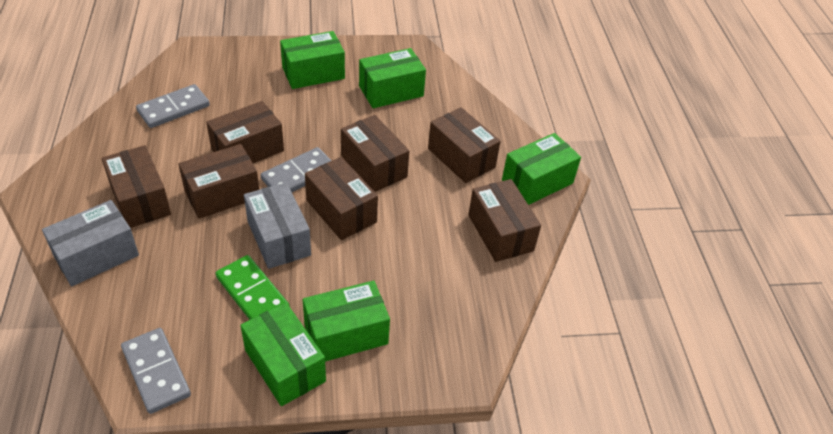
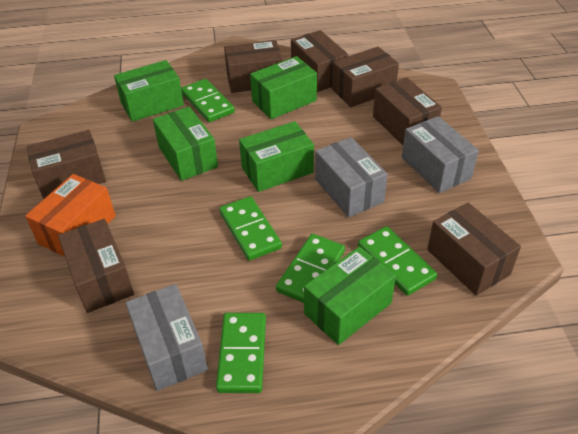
green domino: [215,255,290,320] = 1 -> [181,79,235,122] [216,313,266,393] [219,196,282,261] [276,234,345,303] [358,226,437,296] = 5
grey box: [42,200,139,286] [244,182,311,269] = 2 -> [126,284,208,391] [315,137,388,217] [402,116,479,193] = 3
grey domino: [121,328,191,414] [136,84,210,128] [261,147,332,192] = 3 -> none = 0
orange box: none = 0 -> [25,174,116,257] = 1

